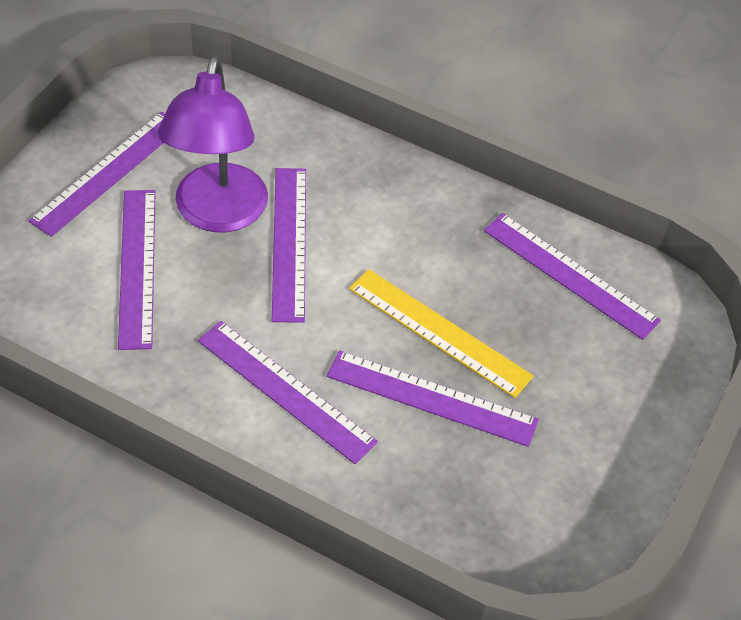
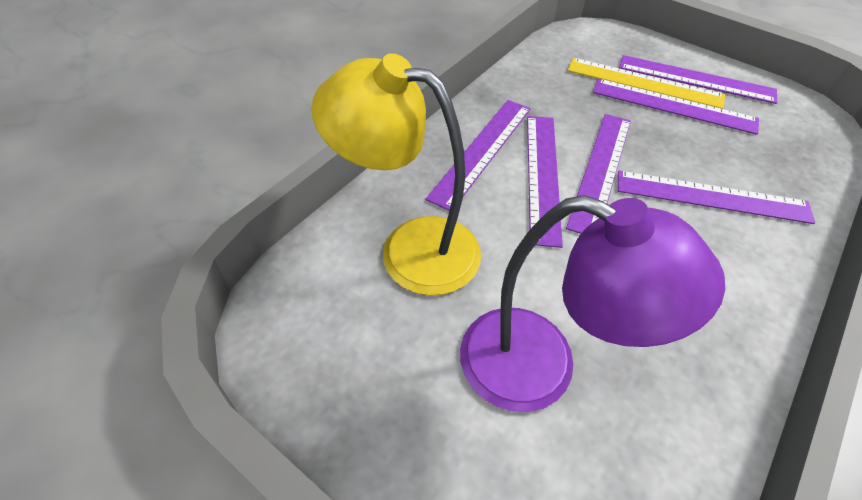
yellow lamp: none = 0 -> [311,53,481,295] = 1

